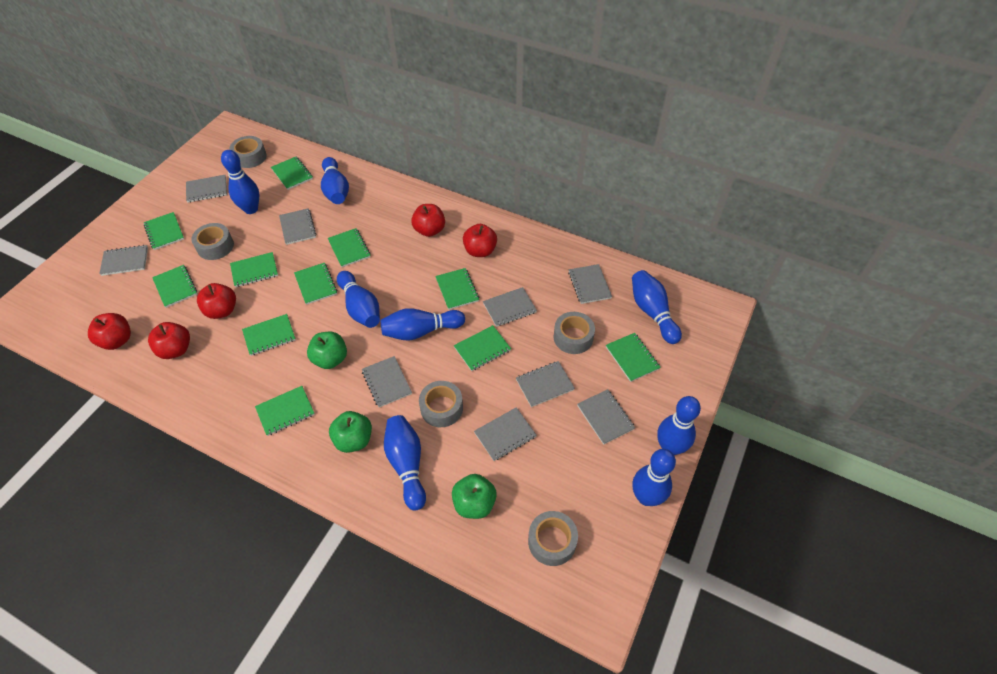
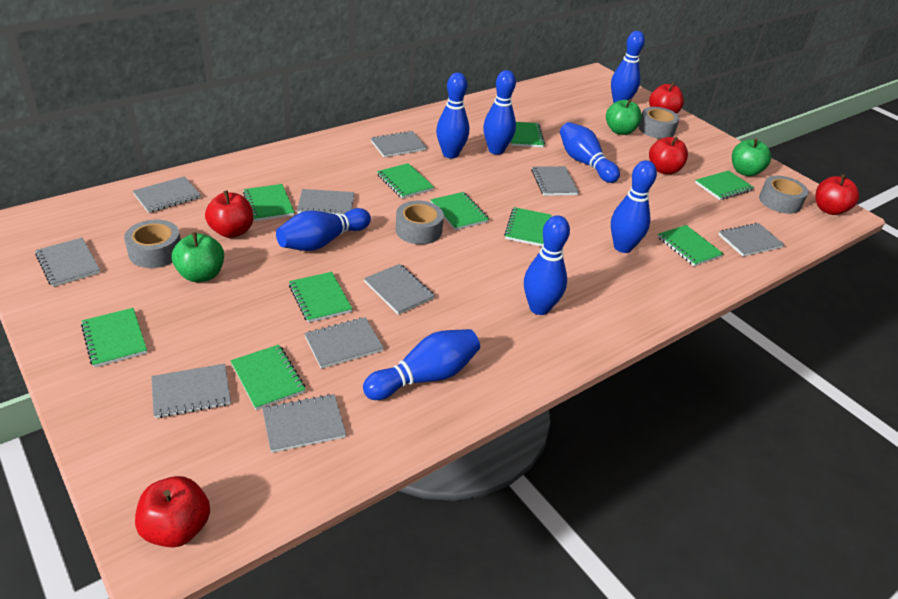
green notebook: [143,212,184,250] [152,265,197,308] [230,252,278,287] [242,314,296,356] [255,386,315,436] [271,157,313,190] [294,263,337,305] [328,228,371,267] [435,268,479,310] [454,325,511,371] [606,333,661,382] = 11 -> [81,308,147,368] [231,345,306,410] [243,184,295,221] [289,272,352,323] [377,163,434,199] [430,192,489,230] [504,207,551,246] [510,122,545,148] [658,225,724,266] [695,170,754,200] = 10
grey notebook: [99,245,148,276] [186,175,227,202] [279,208,316,245] [362,356,412,407] [474,407,537,461] [483,287,537,327] [516,361,575,407] [568,264,612,304] [577,389,635,445] = 9 -> [35,238,100,287] [133,176,201,213] [151,364,231,418] [262,394,346,453] [297,189,355,215] [304,317,384,369] [364,264,435,315] [370,131,427,157] [532,166,579,196] [718,223,785,256] = 10
grey tape: [191,223,234,260] [229,136,267,168] [419,381,463,427] [528,511,578,566] [554,312,595,354] = 5 -> [124,220,181,268] [396,200,444,245] [638,107,679,139] [759,176,809,214] = 4

